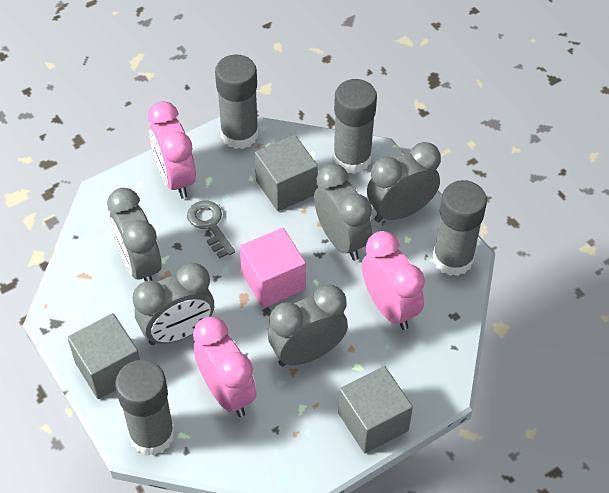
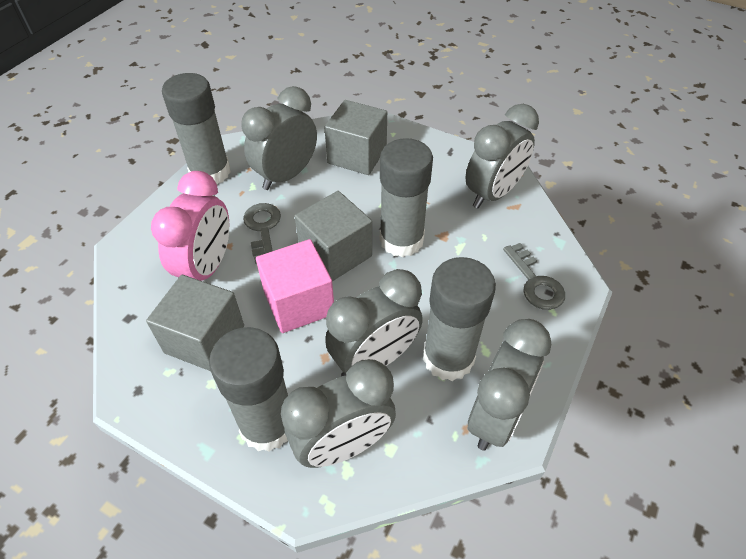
grey key: [187,200,235,258] = 1 -> [243,203,281,264] [503,243,565,310] = 2
pink clock: [148,101,196,199] [193,317,257,417] [362,231,425,330] = 3 -> [151,171,229,281] = 1

